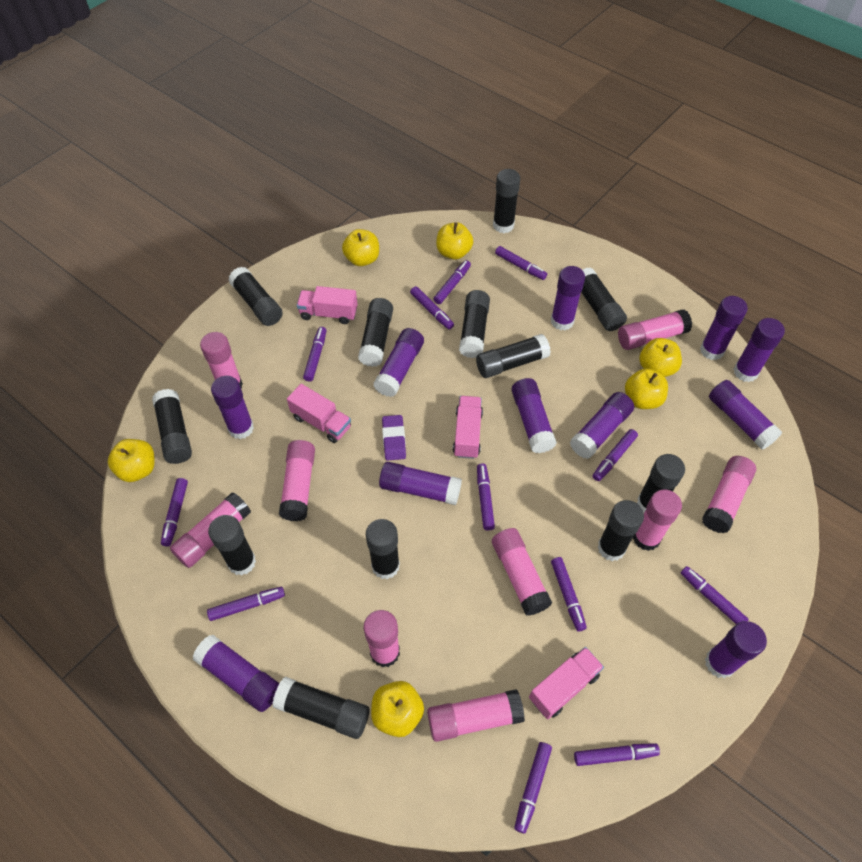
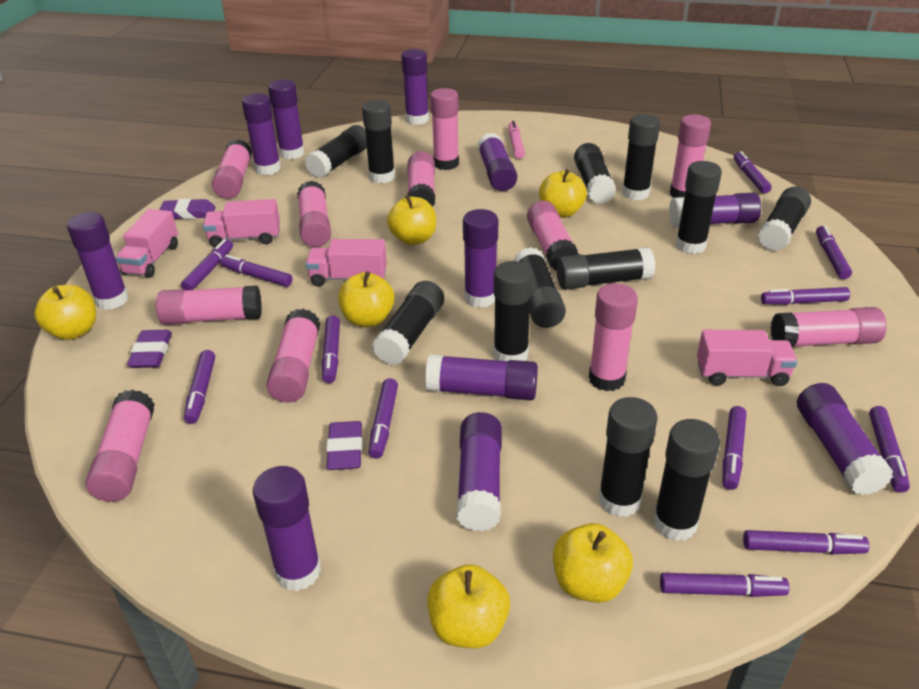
pink glue stick: [170,492,251,568] [200,332,243,389] [279,440,315,521] [364,610,400,668] [427,689,525,742] [492,528,552,616] [618,309,692,350] [633,489,682,551] [702,456,756,533] = 9 -> [85,389,155,502] [156,286,262,325] [212,139,252,199] [266,309,320,402] [297,181,331,247] [407,151,435,207] [430,88,459,170] [527,201,579,270] [589,283,638,391] [670,114,711,198] [771,307,887,347] = 11
pink marker: none = 0 -> [508,121,525,159] = 1
purple eraser: [382,415,406,461] = 1 -> [127,330,172,368] [160,199,216,219] [326,421,363,470] = 3

